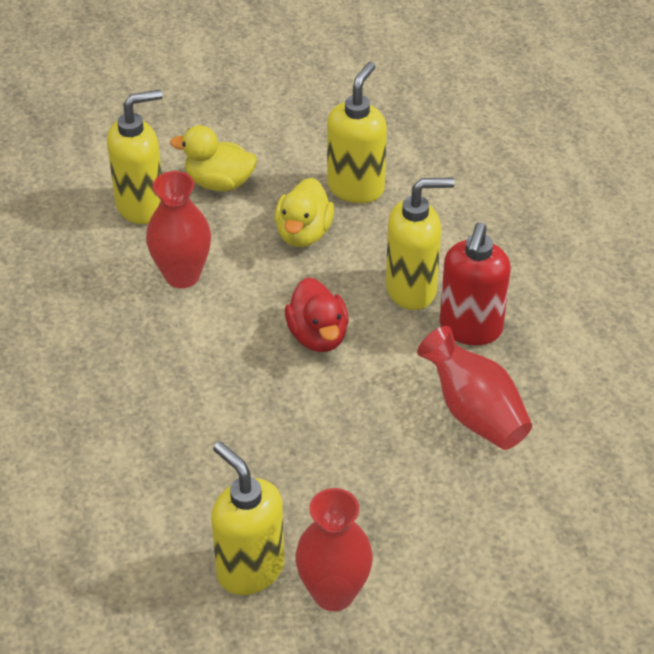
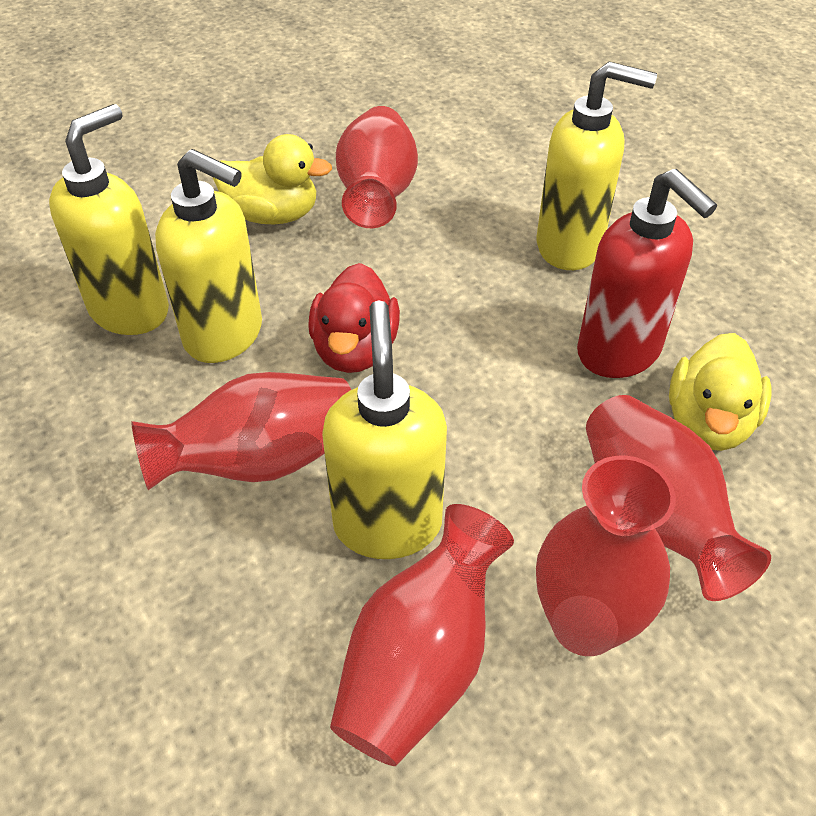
red vase: [146,171,211,288] [295,488,373,611] [417,326,532,450] = 3 -> [131,372,351,490] [330,504,514,766] [336,106,418,228] [536,456,676,656] [586,395,771,601] = 5

